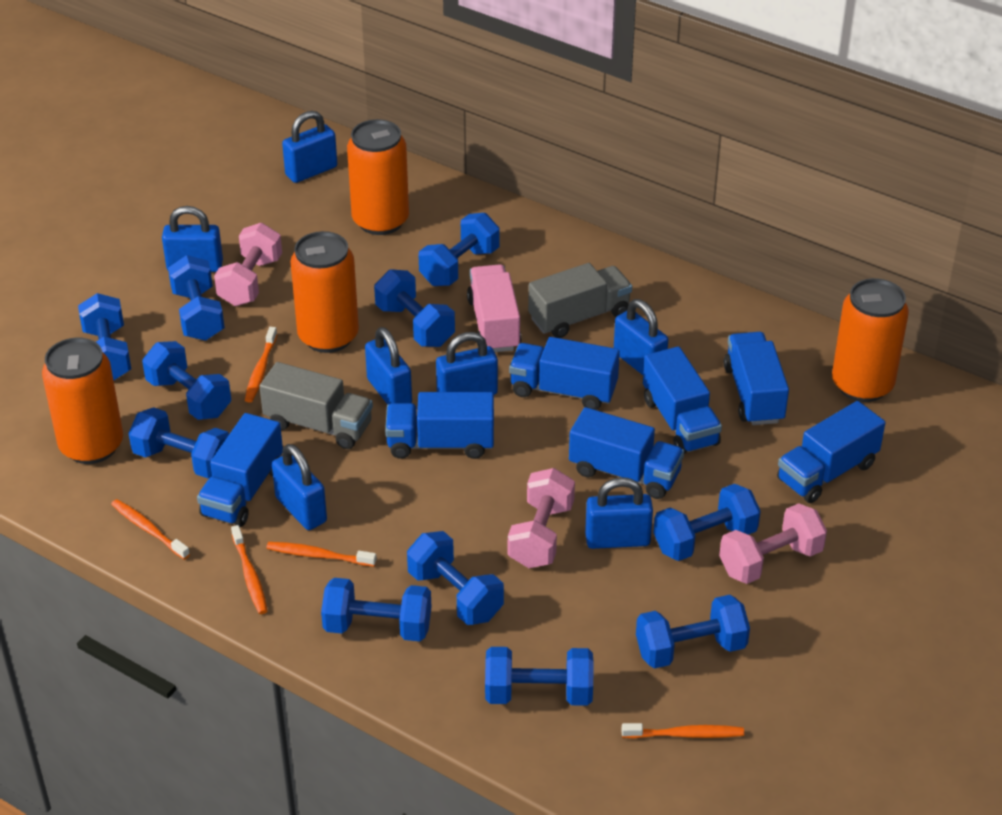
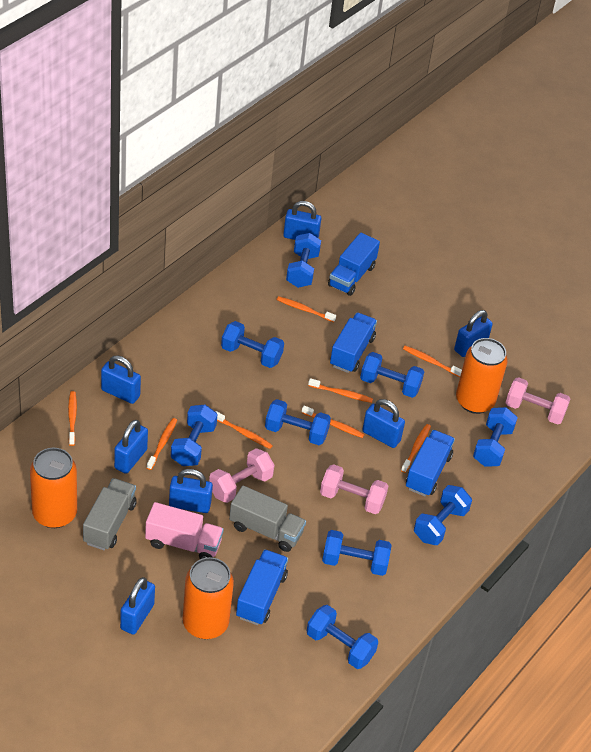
blue dumbbell: [78,293,131,381] [128,407,229,479] [142,341,231,420] [168,255,225,341] [321,578,431,642] [374,269,455,347] [407,531,504,625] [419,213,500,286] [485,647,593,706] [636,595,750,668] [653,484,761,561] = 11 -> [171,405,217,466] [221,321,284,368] [265,399,331,445] [286,233,321,288] [307,605,378,669] [322,530,392,576] [360,352,424,398] [414,485,472,545] [473,407,518,467] = 9
blue truck: [197,413,283,527] [385,392,494,459] [509,337,620,410] [569,407,684,499] [643,347,722,454] [724,332,789,425] [777,401,885,503] = 7 -> [236,549,288,625] [328,232,380,296] [330,313,377,373] [406,430,455,496] = 4
orange can: [42,338,123,464] [290,231,359,353] [347,119,409,235] [832,278,909,402] = 4 -> [30,448,77,528] [183,557,234,639] [456,338,508,414] = 3
orange toothbrush: [111,499,190,560] [231,525,267,614] [245,327,277,402] [266,542,377,567] [621,723,744,738] = 5 -> [68,391,77,446] [147,418,177,470] [215,411,273,449] [276,296,336,322] [302,405,365,438] [308,378,373,403] [401,424,431,473] [403,346,462,377] = 8

